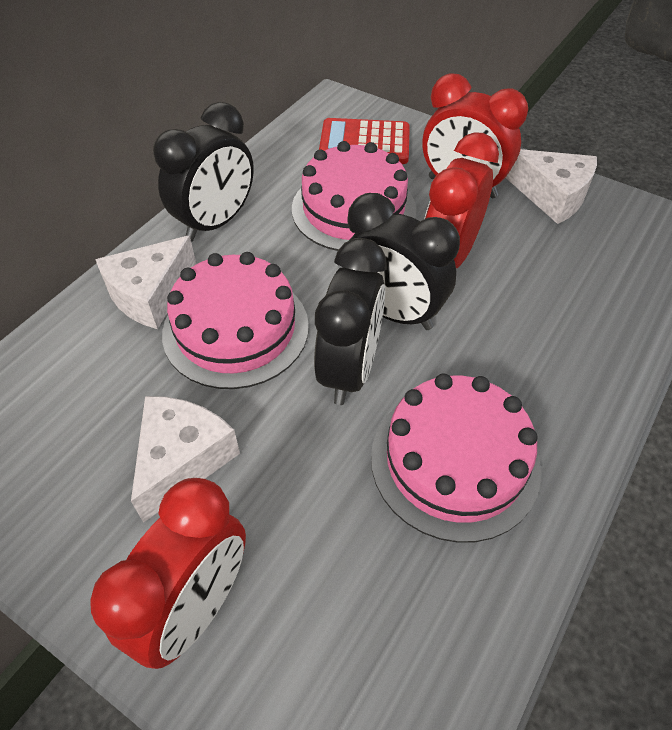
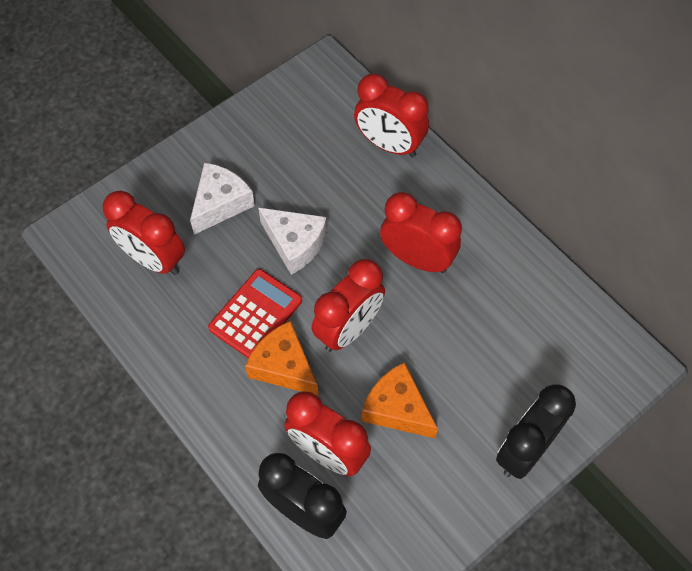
black clock: [153,102,254,242] [314,238,387,405] [347,193,460,330] = 3 -> [258,453,347,539] [496,384,576,479] = 2
orange cheese: none = 0 -> [245,321,318,396] [362,362,438,438] = 2
pink cake: [162,252,309,389] [292,141,416,251] [371,373,541,543] = 3 -> none = 0
red clock: [90,478,246,669] [422,73,528,198] [424,132,499,268] = 3 -> [103,191,185,275] [284,391,371,476] [312,259,385,352] [354,73,429,157] [380,192,462,273] = 5
white cheese: [95,236,196,329] [131,396,240,523] [506,149,597,224] = 3 -> [190,162,255,235] [258,207,327,275] = 2

